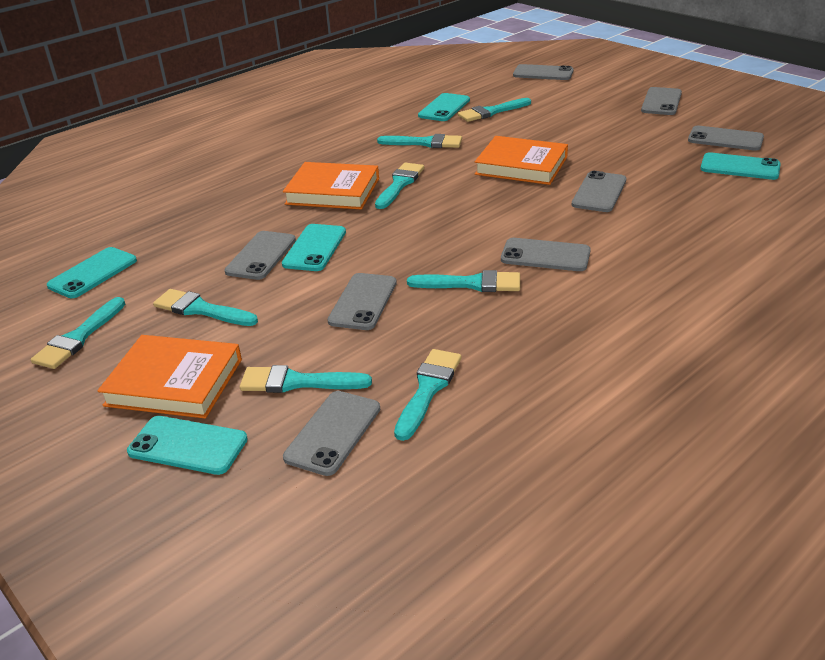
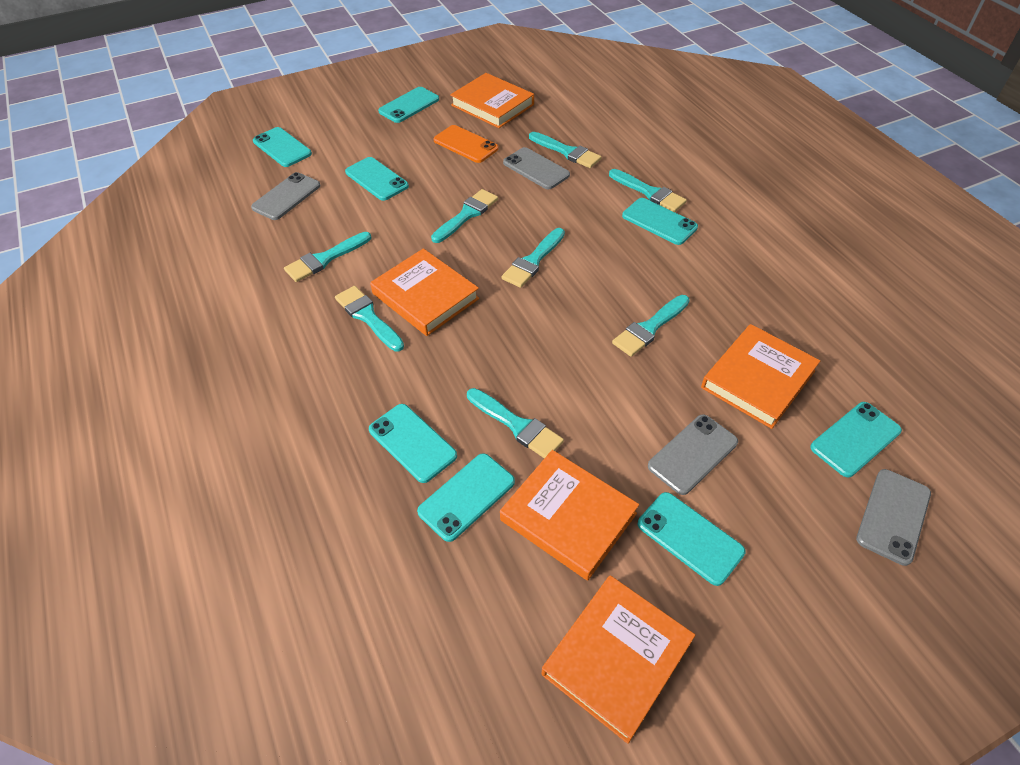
grey phone: [224,231,296,280] [283,391,380,476] [327,273,397,330] [501,238,591,271] [513,64,574,80] [572,171,626,212] [641,87,682,115] [688,126,764,151] = 8 -> [251,172,320,220] [503,147,570,190] [648,415,738,495] [856,469,931,566] = 4
orange book: [97,335,242,418] [283,162,379,209] [475,136,568,185] = 3 -> [370,248,479,336] [450,73,534,128] [500,450,639,581] [542,575,695,744] [701,324,820,429] = 5
orange phone: none = 0 -> [434,125,499,163] = 1
turquoise phone: [47,247,137,298] [127,416,248,475] [282,224,346,271] [418,93,470,121] [700,152,781,180] = 5 -> [253,127,312,167] [345,157,409,201] [369,404,457,483] [378,87,439,123] [417,453,515,542] [622,198,698,245] [638,492,746,586] [810,402,902,478] = 8

